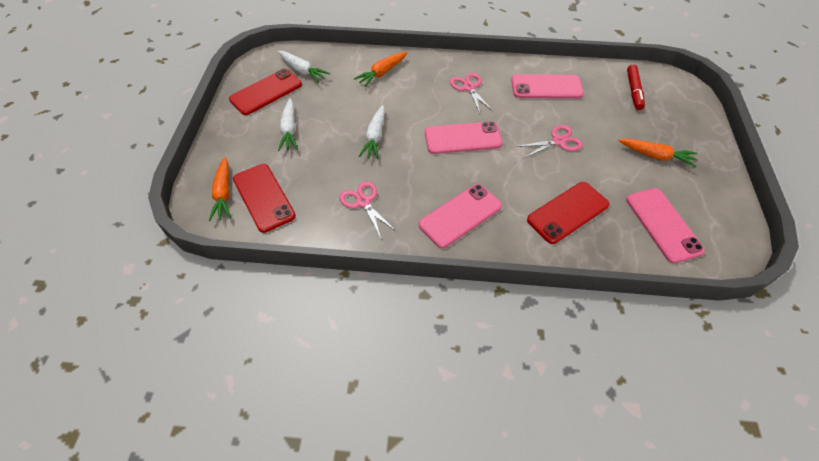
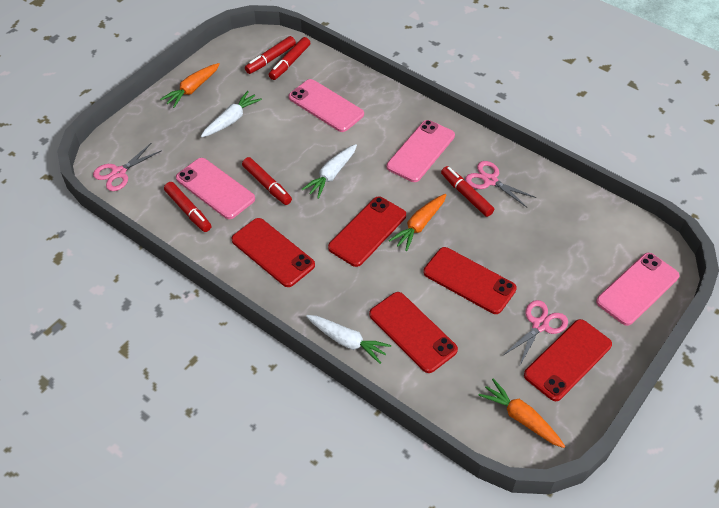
red marker: [627,65,645,110] = 1 -> [164,182,211,232] [242,157,292,205] [245,36,296,74] [269,37,310,80] [441,166,494,217] = 5
red phone: [229,69,302,115] [233,164,296,233] [527,182,610,244] = 3 -> [232,218,315,287] [328,197,406,267] [369,292,458,373] [423,247,517,314] [524,319,612,401] = 5

